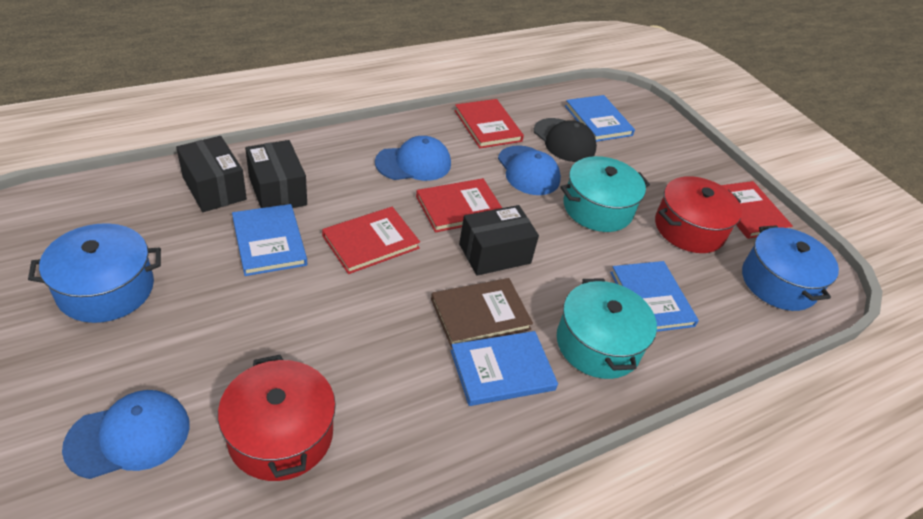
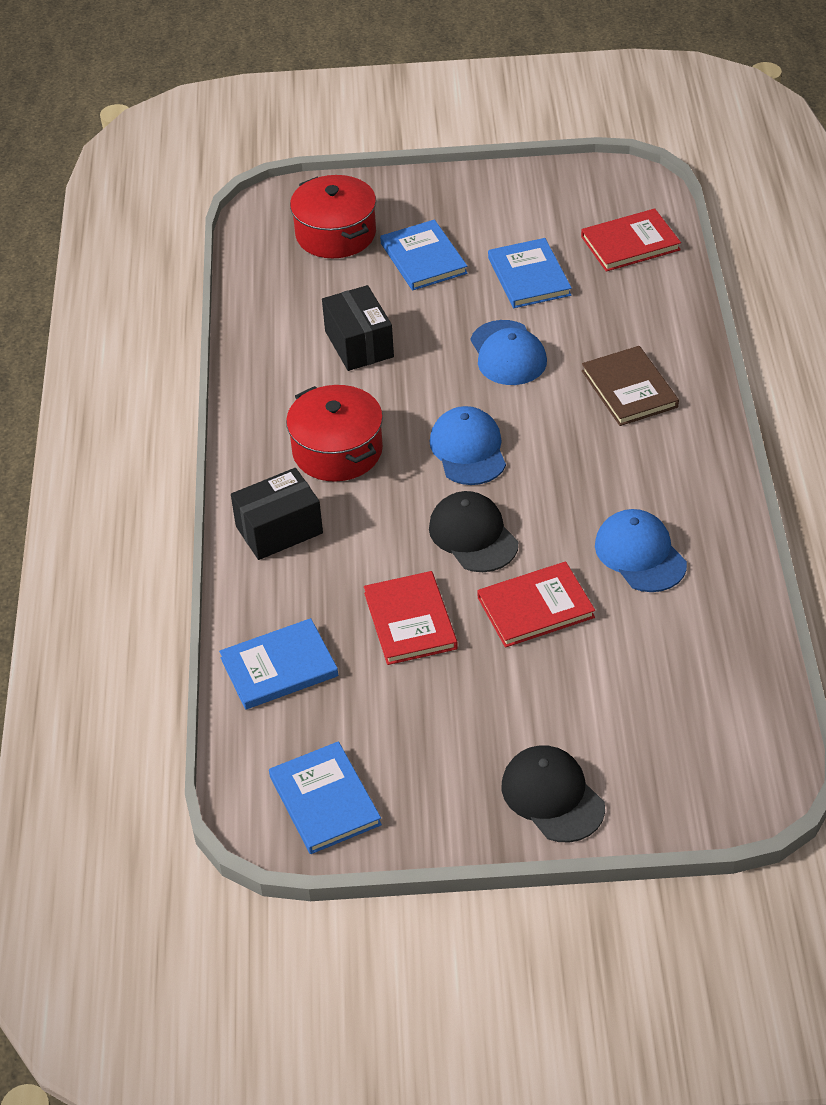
black box: [176,136,247,212] [245,140,307,208] [459,205,539,276] = 3 -> [231,468,323,560] [322,285,394,371] = 2
black cap: [534,118,597,162] = 1 -> [429,491,518,572] [502,746,605,843] = 2
blue pot: [28,223,161,323] [742,225,839,311] = 2 -> none = 0
red book: [322,207,420,274] [416,178,502,233] [454,99,524,148] [721,181,793,239] = 4 -> [364,571,458,665] [477,561,595,648] [581,208,681,272] = 3
turquoise pot: [557,278,657,379] [560,156,650,232] = 2 -> none = 0

